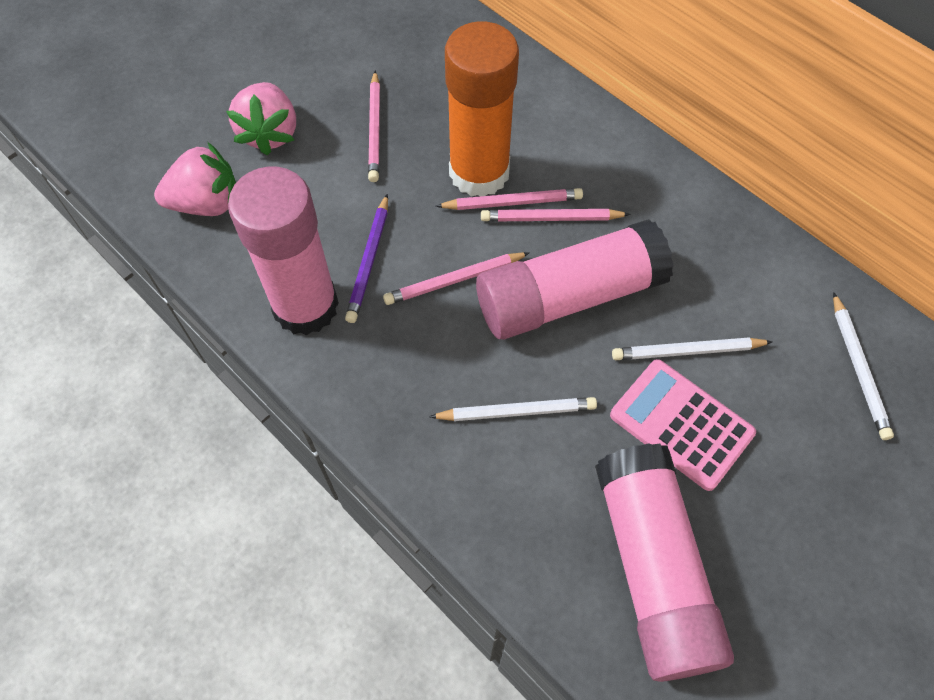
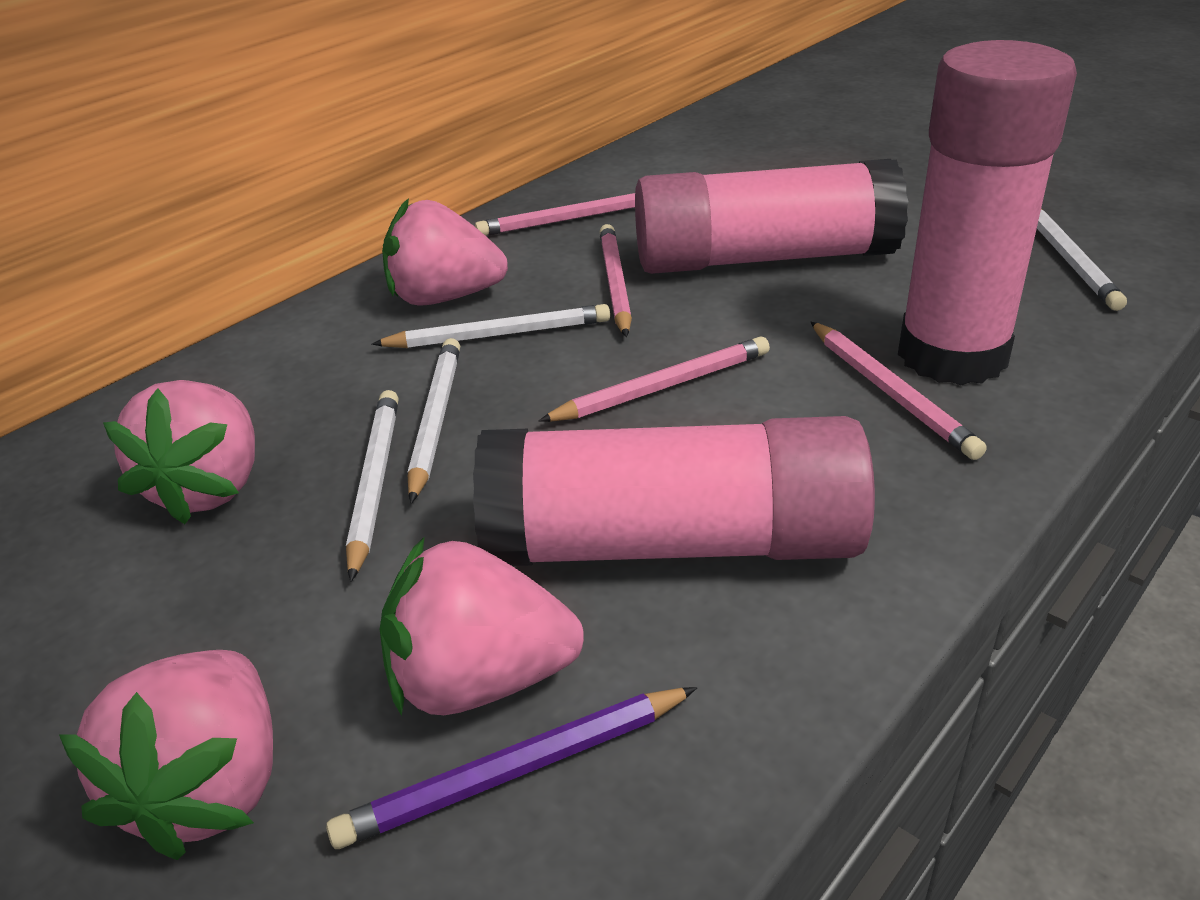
orange glue stick: [445,21,519,197] = 1 -> none = 0
pink calculator: [610,359,756,491] = 1 -> none = 0
pink strawberry: [154,142,236,216] [226,82,296,156] = 2 -> [59,650,273,860] [103,380,255,524] [380,536,584,716] [382,198,508,306] = 4
white pencil: [429,397,597,421] [612,337,772,360] [833,292,894,440] = 3 -> [346,390,399,582] [372,304,610,348] [408,338,460,503] [1037,209,1127,311] = 4

